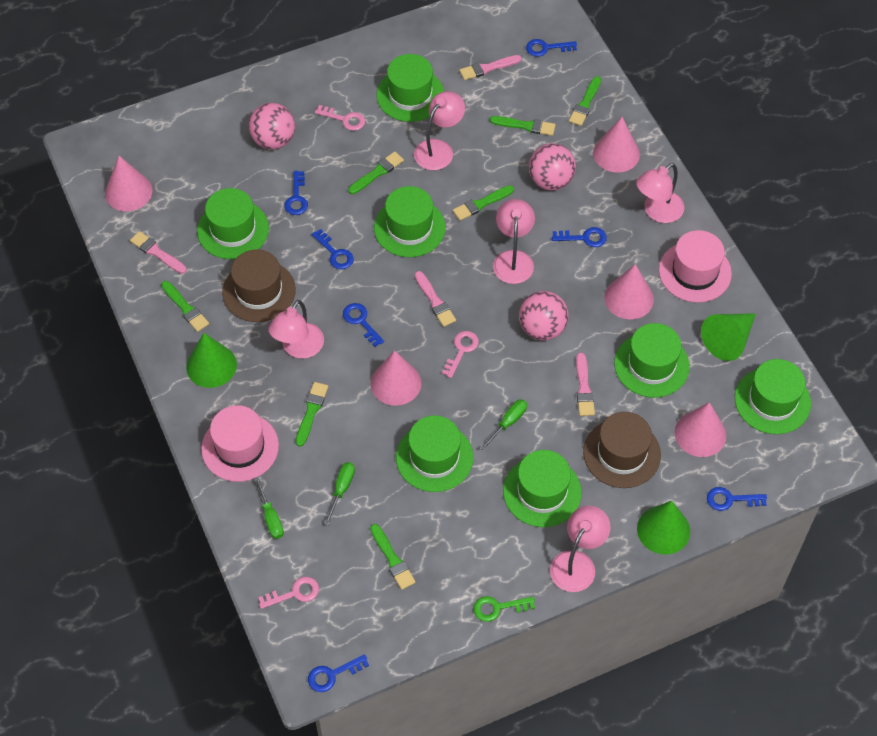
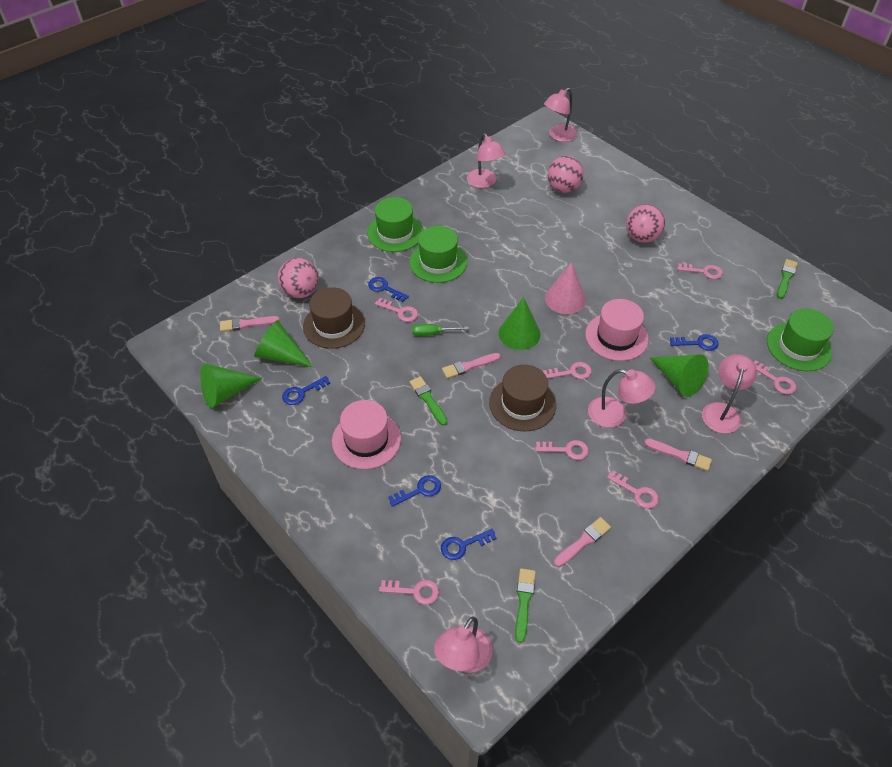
blue key: [284,171,308,215] [308,654,369,692] [312,229,354,269] [343,303,384,347] [526,39,577,57] [552,227,607,247] [707,487,767,511] = 7 -> [282,376,330,405] [368,277,409,302] [388,475,441,507] [441,529,497,560] [670,334,719,351] = 5
green brush: [161,281,209,332] [296,382,328,447] [348,151,404,194] [370,524,415,590] [453,185,514,221] [490,116,555,136] [569,76,601,126] = 7 -> [409,376,448,426] [515,568,536,643] [777,259,798,299] = 3
green cone: [186,333,237,388] [637,501,690,555] [701,313,756,361] = 3 -> [200,363,262,408] [254,320,313,367] [499,297,541,350] [650,354,709,397] = 4
green hat: [197,188,269,259] [374,186,446,257] [376,54,444,122] [396,416,473,492] [503,450,582,527] [614,323,690,398] [735,359,811,434] = 7 -> [367,197,423,252] [409,226,467,283] [767,309,834,371] = 3
green key: [473,596,535,622] = 1 -> none = 0
green screwdriver: [254,477,284,539] [324,462,355,525] [480,399,527,451] = 3 -> [412,324,468,336] = 1
pink cone: [105,156,152,212] [371,351,421,406] [593,117,640,173] [604,264,654,319] [675,402,726,457] = 5 -> [545,262,586,314] = 1
pink key: [258,577,319,609] [315,105,365,131] [442,331,479,378] = 3 -> [375,298,418,322] [379,580,439,605] [535,440,589,460] [543,362,592,379] [607,470,659,509] [677,263,723,279] [754,360,796,394] = 7

